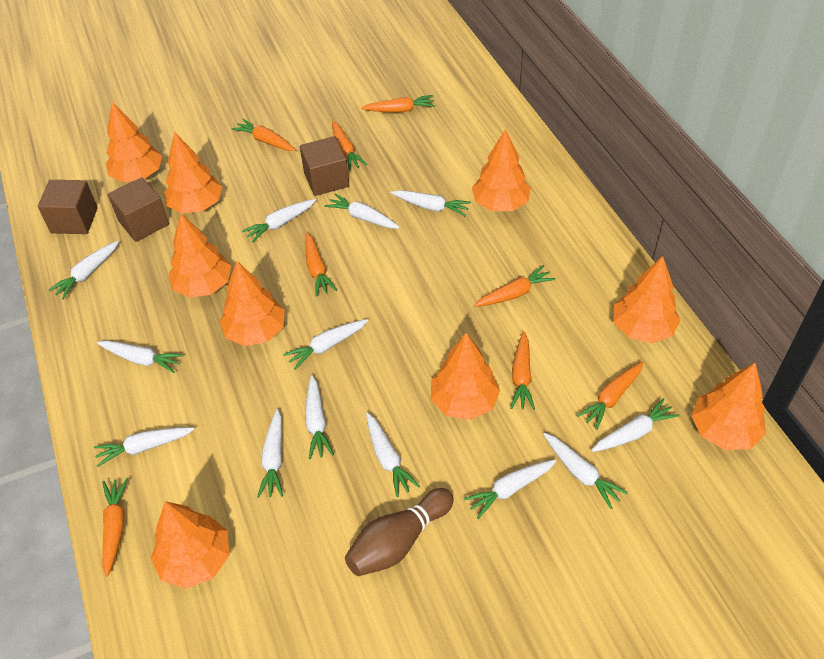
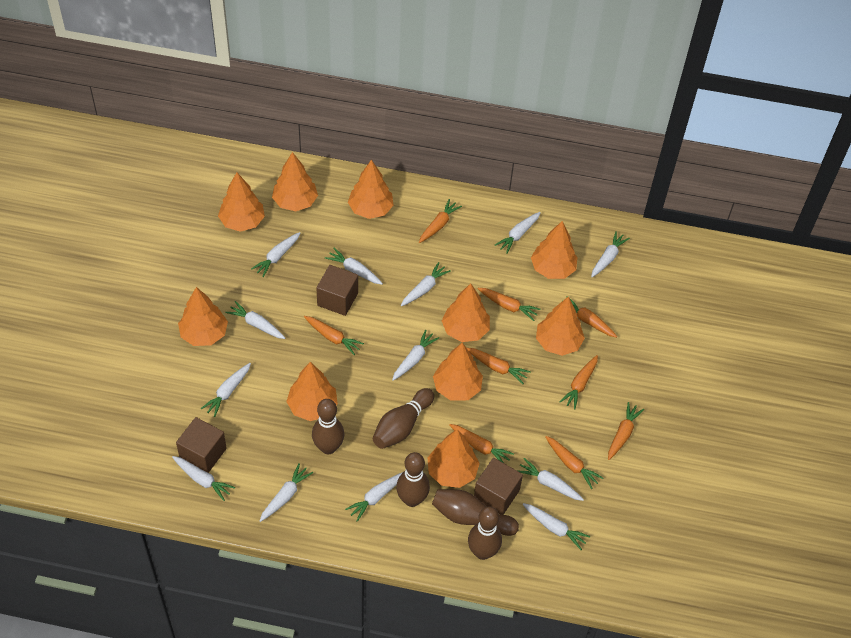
brown bowling pin: [345,488,454,576] = 1 -> [312,399,344,454] [373,388,434,449] [396,452,430,507] [432,489,519,536] [468,506,502,560] = 5
orange carrot: [102,478,128,577] [232,119,296,151] [305,232,337,296] [332,121,367,171] [361,95,435,113] [474,265,556,307] [510,331,535,410] [577,362,644,430] = 8 -> [304,316,364,355] [419,199,462,243] [449,424,514,463] [467,348,531,384] [478,288,541,321] [545,436,603,489] [559,355,598,409] [566,296,617,338] [608,402,644,460] = 9
orange tree: [106,102,162,182] [151,501,229,589] [164,132,222,214] [169,213,231,298] [220,261,285,346] [431,333,500,420] [472,129,531,211] [614,256,680,343] [691,363,766,450] = 9 -> [178,287,228,346] [218,173,265,232] [272,152,318,211] [286,362,338,421] [348,160,394,219] [427,429,480,488] [433,342,483,401] [442,283,490,342] [531,221,577,279] [536,296,585,356] = 10

